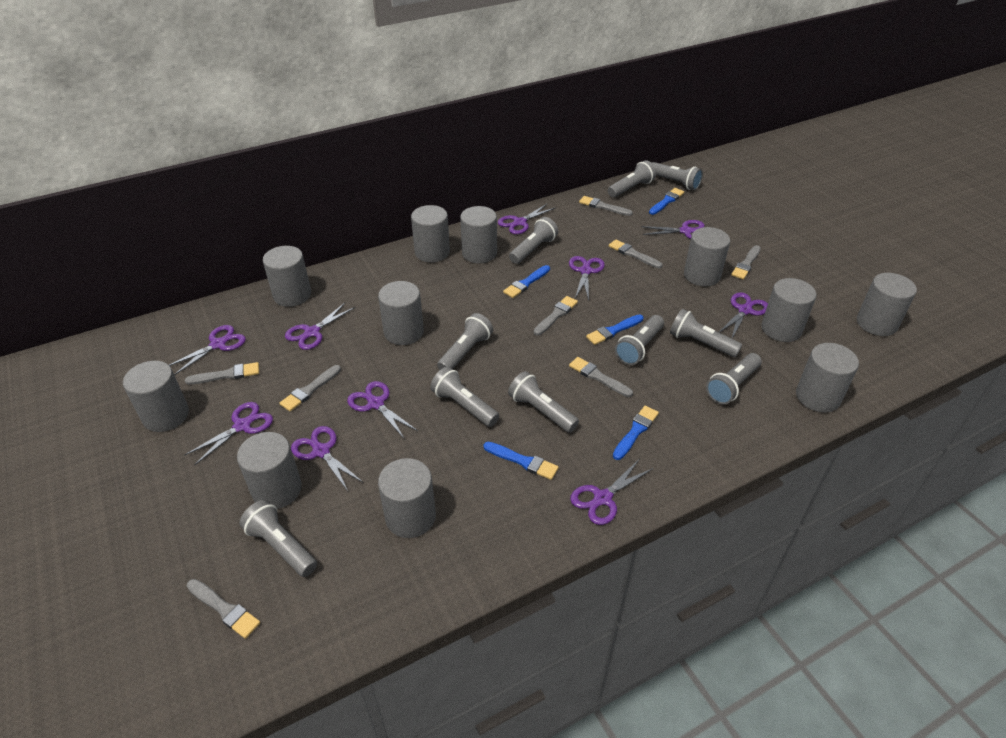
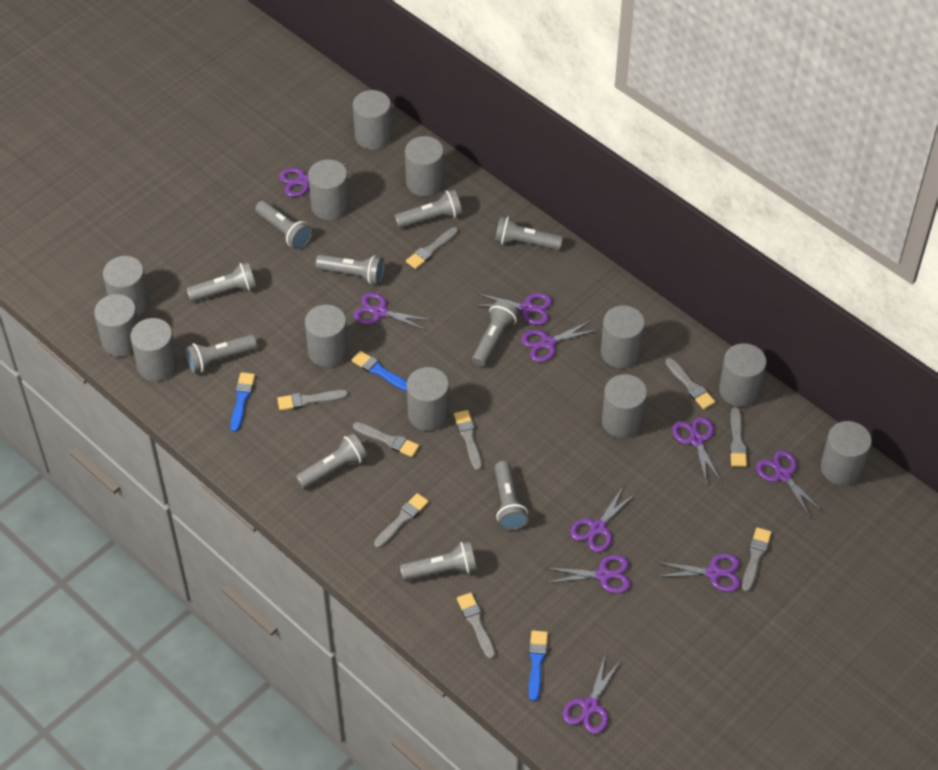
blue brush: [483,442,559,480] [503,265,550,298] [586,314,643,345] [613,406,659,460] [649,188,684,215] = 5 -> [230,372,255,432] [352,351,407,392] [529,630,548,701] = 3
grey brush: [185,362,259,384] [187,579,260,639] [280,365,341,411] [534,296,578,335] [569,357,633,397] [579,196,633,216] [609,239,663,268] [731,245,761,279] = 8 -> [277,390,348,410] [353,422,419,457] [374,493,429,548] [406,227,458,269] [454,410,482,471] [457,593,495,659] [665,358,715,409] [730,407,747,467] [742,527,772,592] = 9
grey cylinder: [123,361,189,432] [237,432,302,509] [263,246,311,307] [378,281,424,345] [378,458,436,538] [411,205,450,262] [460,206,497,263] [684,227,730,286] [761,278,816,342] [796,343,859,412] [857,273,917,336] = 11 -> [94,294,139,357] [103,256,150,316] [130,318,178,381] [305,305,349,368] [308,159,350,220] [353,90,392,150] [405,136,444,197] [407,367,450,431] [601,306,645,368] [602,374,647,438] [719,343,767,407] [821,421,872,486] = 12

